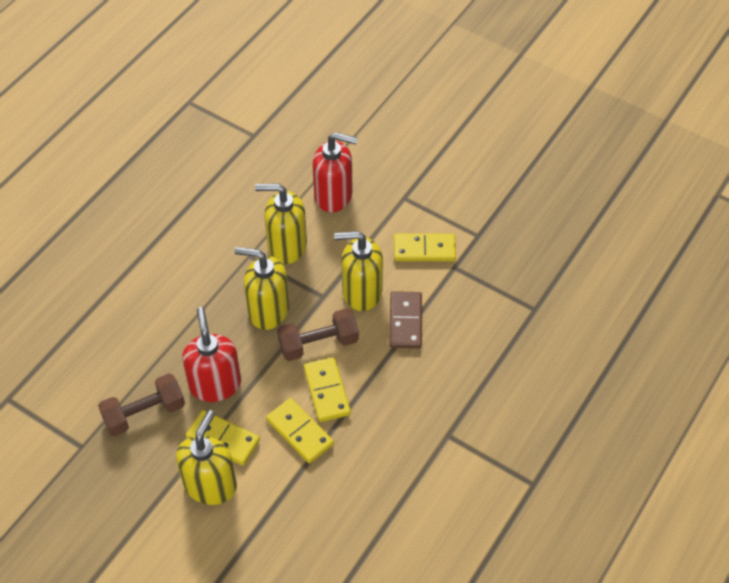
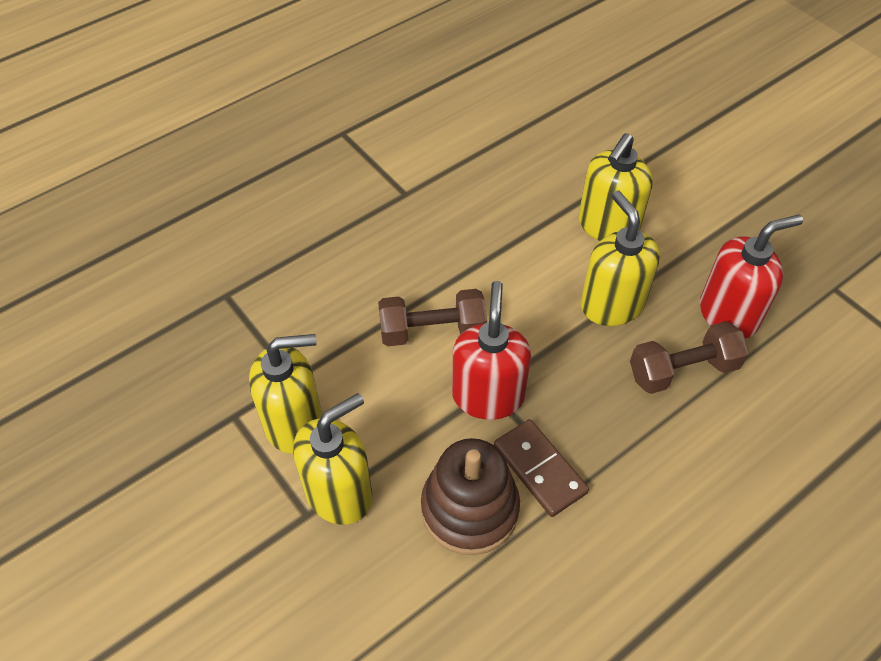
brown stacking toy: none = 0 -> [421,438,520,555] = 1
yellow domino: [186,410,260,465] [266,398,334,464] [304,357,351,422] [394,234,456,261] = 4 -> none = 0

